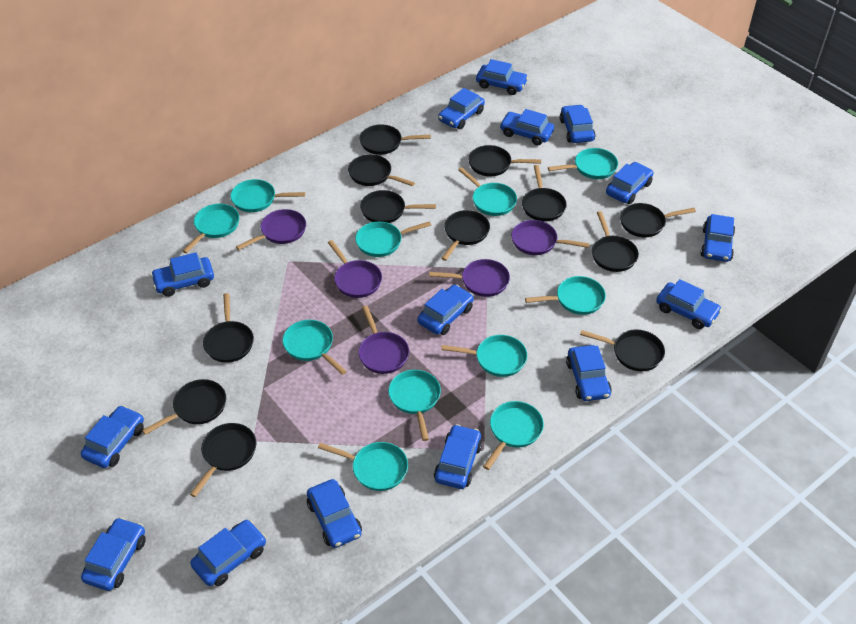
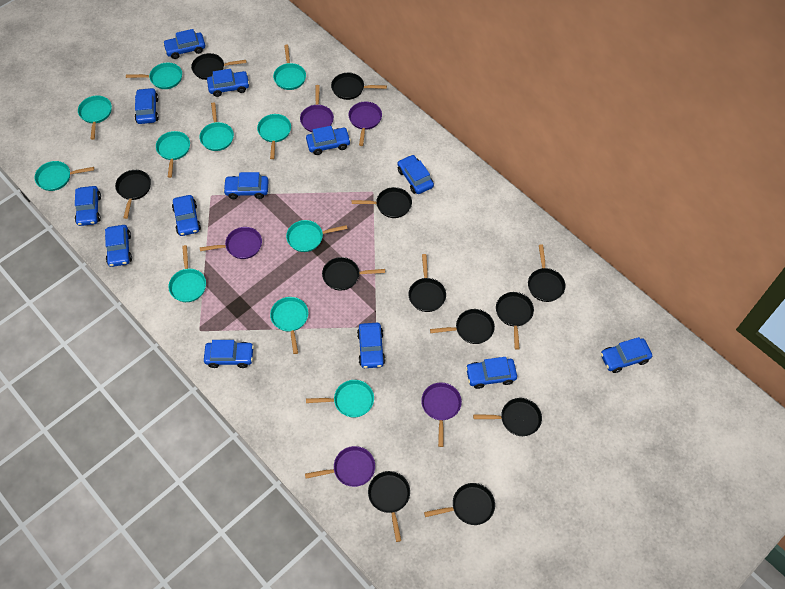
blue car: [81,405,144,468] [81,517,146,591] [151,252,214,297] [190,520,266,586] [307,479,362,548] [417,285,474,335] [434,424,482,489] [438,88,485,129] [476,59,528,95] [500,109,554,145] [560,104,595,143] [566,345,612,401] [606,162,653,204] [656,279,722,329] [700,214,735,262] = 15 -> [75,186,101,226] [105,225,132,267] [135,88,159,124] [163,29,205,59] [172,195,201,236] [204,340,254,368] [207,69,249,97] [223,172,269,199] [306,126,351,155] [357,323,385,368] [397,155,434,194] [466,357,517,389] [601,337,652,373] = 13

